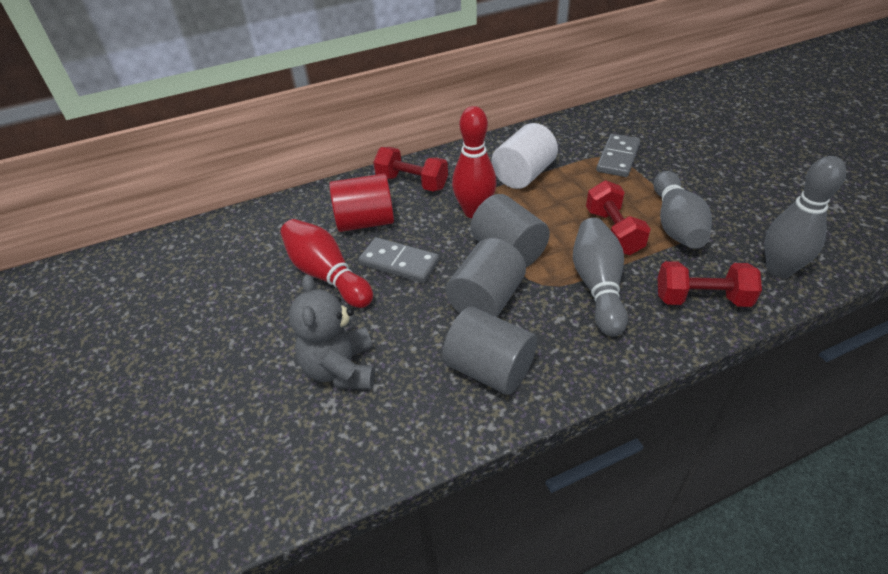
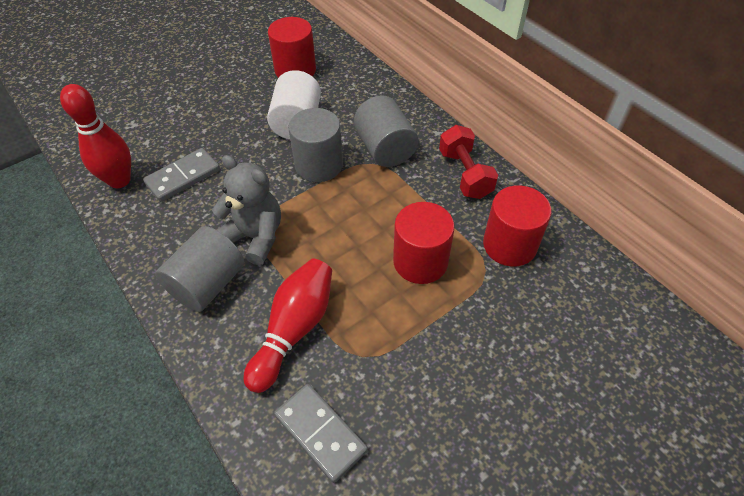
grey bowling pin: [573,218,628,336] [654,171,712,249] [765,156,846,278] = 3 -> none = 0
red cylinder: [329,174,394,232] = 1 -> [268,17,316,78] [393,202,455,284] [483,185,552,267] = 3
red dumbbell: [373,147,448,191] [586,180,651,255] [658,261,762,307] = 3 -> [439,125,498,199] = 1

